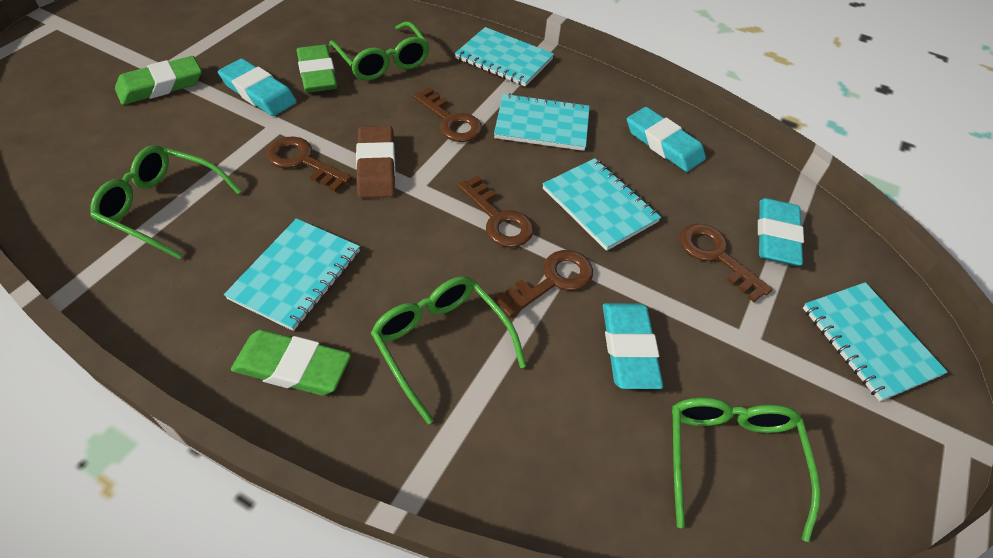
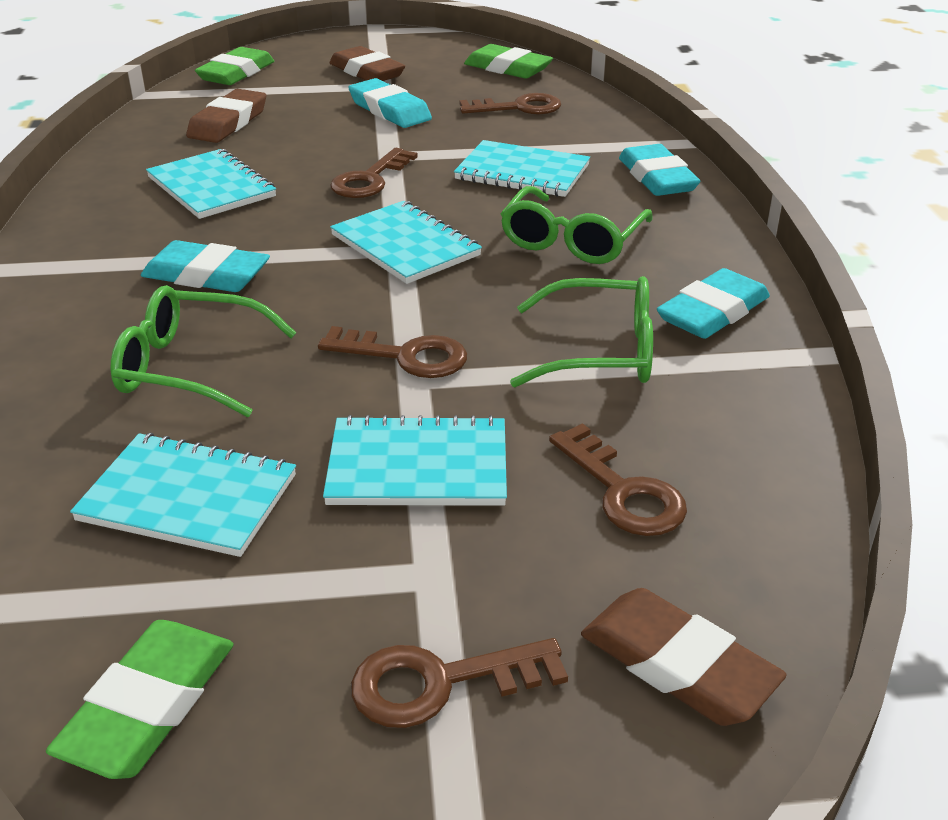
brown eraser: [356,126,396,198] = 1 -> [186,89,266,143] [330,46,405,81] [581,588,787,726] = 3
green glasses: [90,145,242,259] [329,21,429,81] [371,276,526,424] [672,397,820,542] = 4 -> [110,285,297,417] [501,186,653,264] [510,276,653,387] = 3

